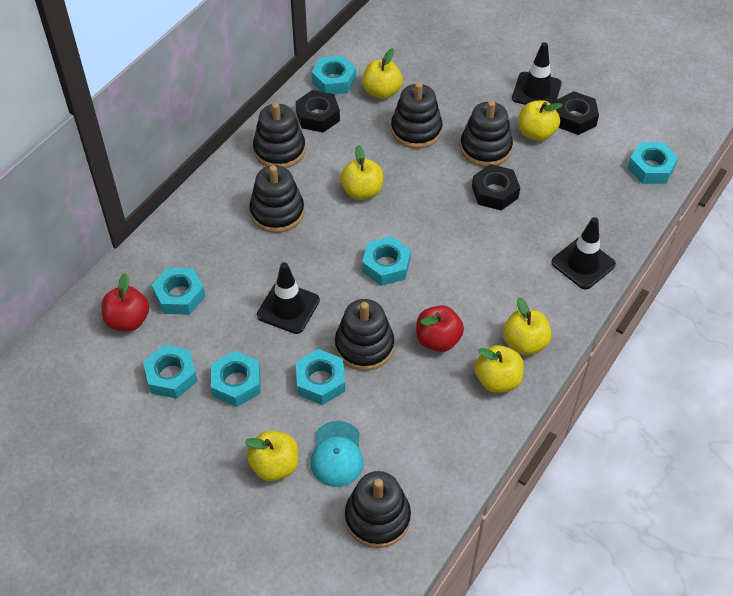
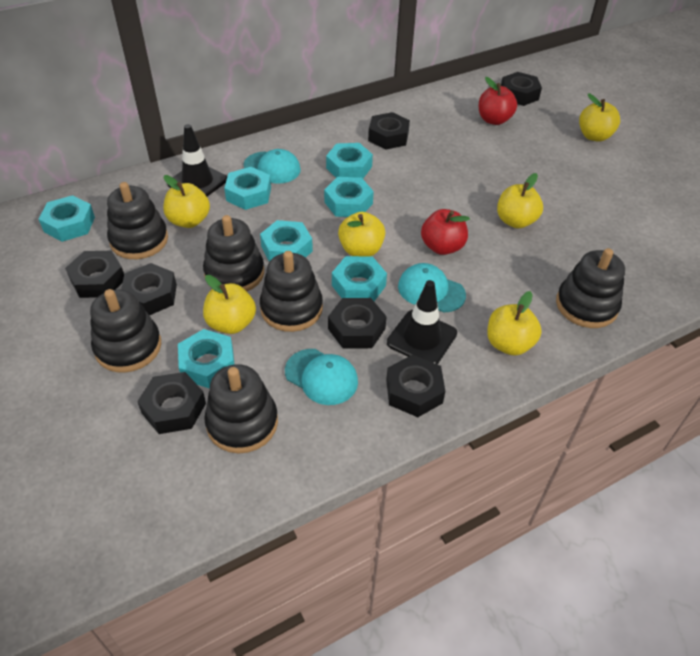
black nut: [296,90,340,133] [472,164,520,211] [555,91,599,135] = 3 -> [65,251,124,298] [121,263,177,315] [137,372,206,434] [328,298,387,348] [368,112,410,150] [386,355,445,417] [501,72,542,106] = 7
black traffic cone: [257,262,320,334] [512,42,562,105] [551,217,616,290] = 3 -> [167,124,227,196] [387,280,457,364] = 2
turquoise cap: [311,421,364,487] = 1 -> [244,149,301,184] [285,349,358,405] [398,263,466,312] = 3

